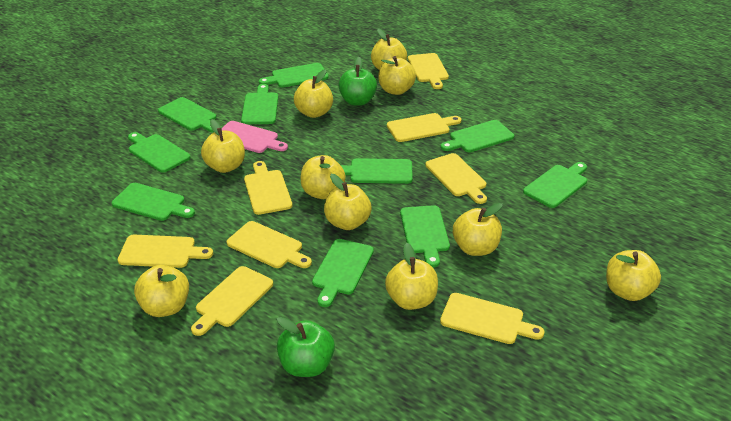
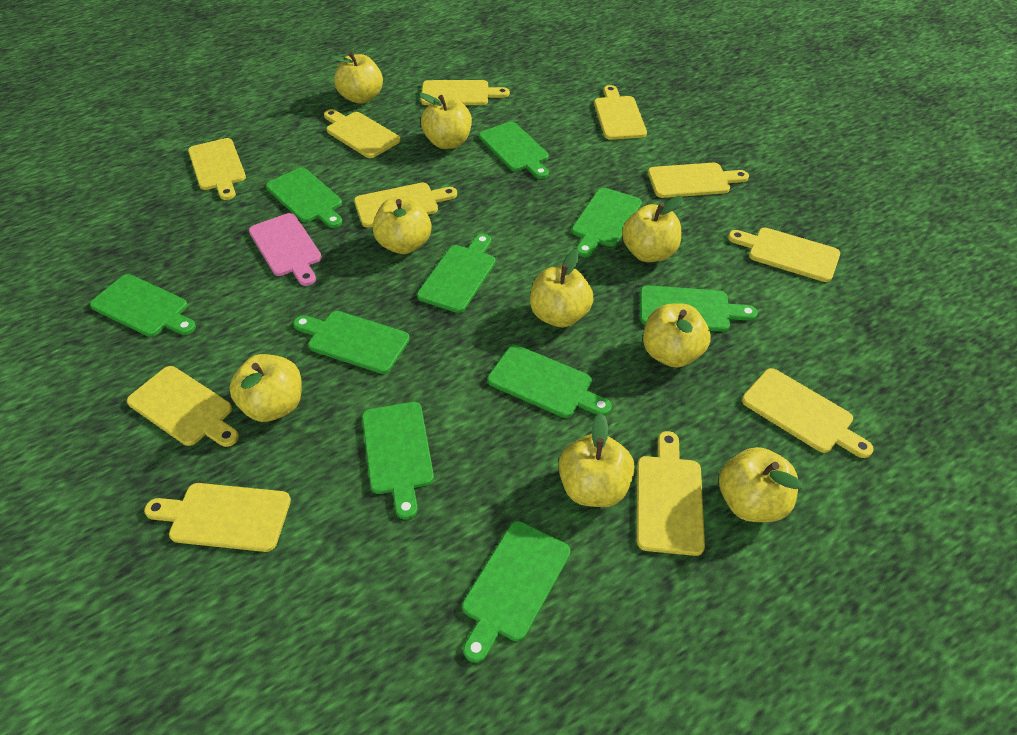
green apple: [277,317,335,377] [338,56,377,106] = 2 -> none = 0
yellow apple: [134,265,189,317] [201,119,245,173] [294,69,333,118] [300,155,346,199] [324,174,372,230] [371,29,407,70] [378,56,416,95] [385,243,438,310] [453,203,503,256] [606,250,661,301] = 10 -> [229,354,302,422] [331,52,383,104] [372,197,431,254] [419,93,472,149] [530,249,594,327] [558,413,635,507] [622,196,683,262] [643,303,711,367] [719,447,802,522] = 9
yellow cutting board: [118,235,213,268] [191,266,273,336] [227,221,312,268] [244,161,292,215] [387,113,461,142] [408,53,449,89] [426,153,487,204] [440,293,544,344] = 8 -> [127,366,239,447] [144,483,291,552] [188,138,246,200] [324,109,401,158] [354,183,457,227] [421,80,510,105] [594,85,647,140] [637,431,705,556] [648,163,749,198] [728,228,840,282] [742,368,874,458] = 11

